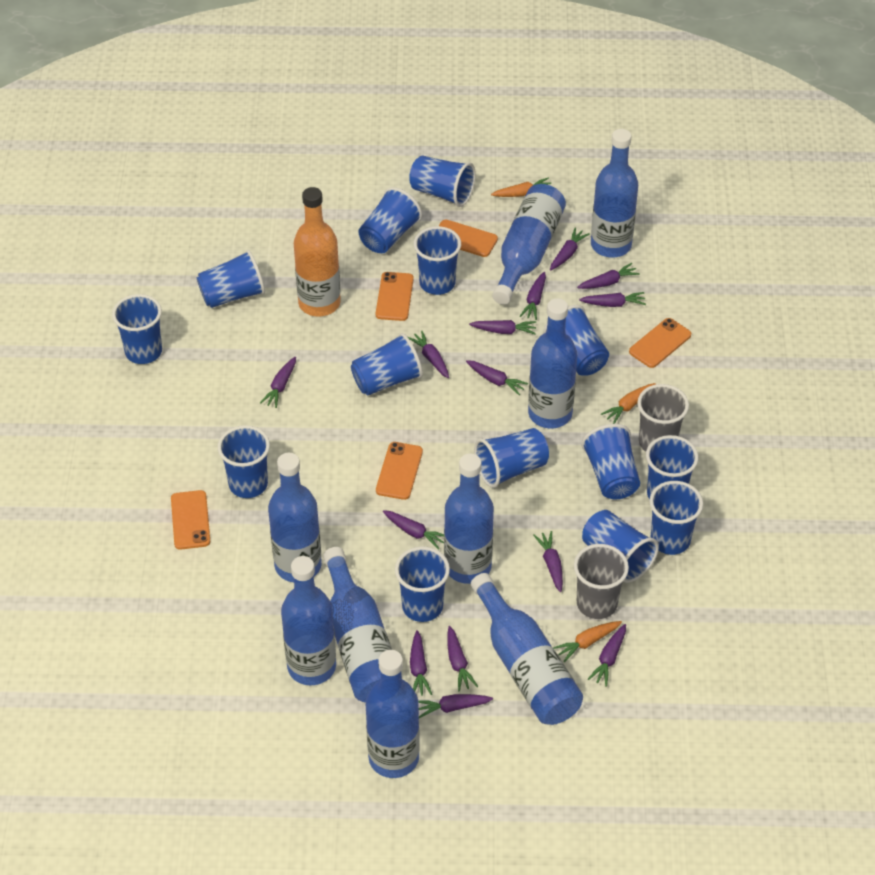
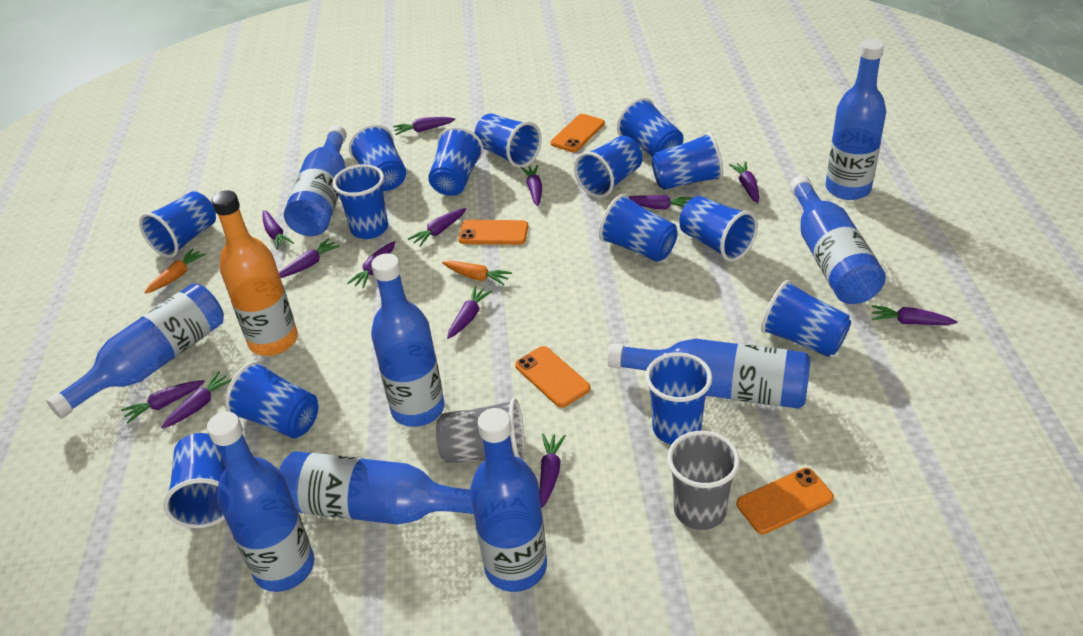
orange carrot: [491,177,551,197] [553,621,622,662] [601,383,656,424] = 3 -> [144,249,206,294] [442,261,512,285] = 2
orange phone: [171,490,210,550] [376,272,414,321] [376,442,423,500] [439,220,498,257] [629,318,691,368] = 5 -> [458,220,528,245] [515,346,590,408] [551,114,605,152] [737,468,834,534] = 4
purple carrot: [260,357,296,408] [383,510,444,550] [408,330,449,378] [410,630,432,696] [419,694,493,718] [447,626,478,691] [466,360,528,395] [469,320,536,335] [520,272,546,320] [533,531,563,592] [550,228,590,270] [577,263,640,289] [579,292,646,307] [588,624,626,687] = 14 -> [121,380,205,423] [161,371,232,429] [262,210,294,250] [279,238,340,278] [347,241,395,288] [393,117,455,135] [408,208,466,247] [447,286,493,339] [521,165,542,206] [539,434,566,508] [628,195,693,210] [729,161,759,203] [872,305,957,325] = 13

